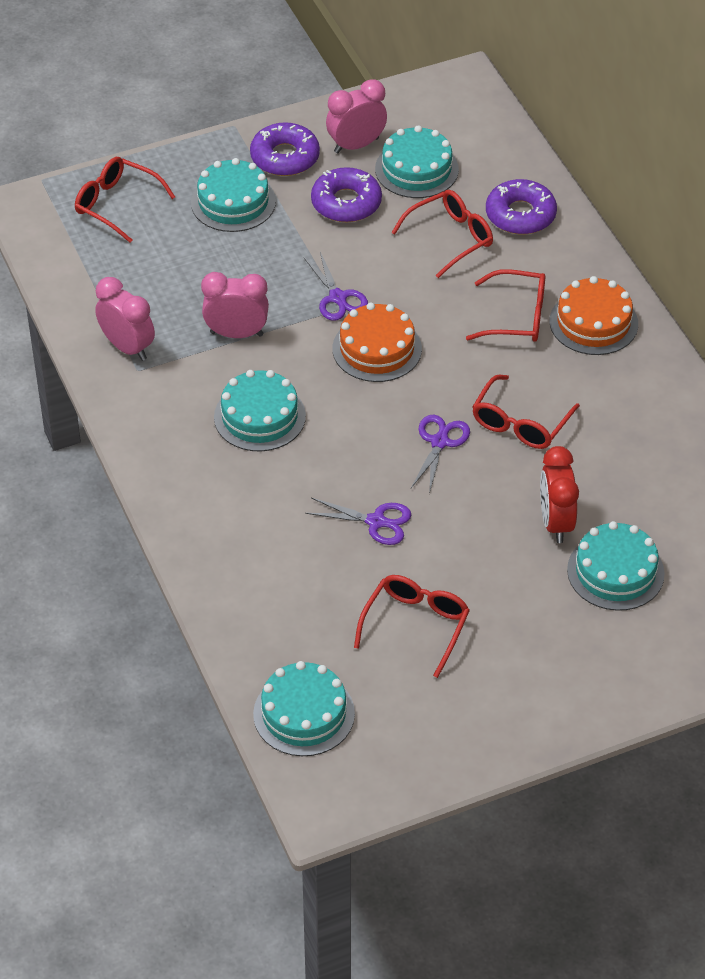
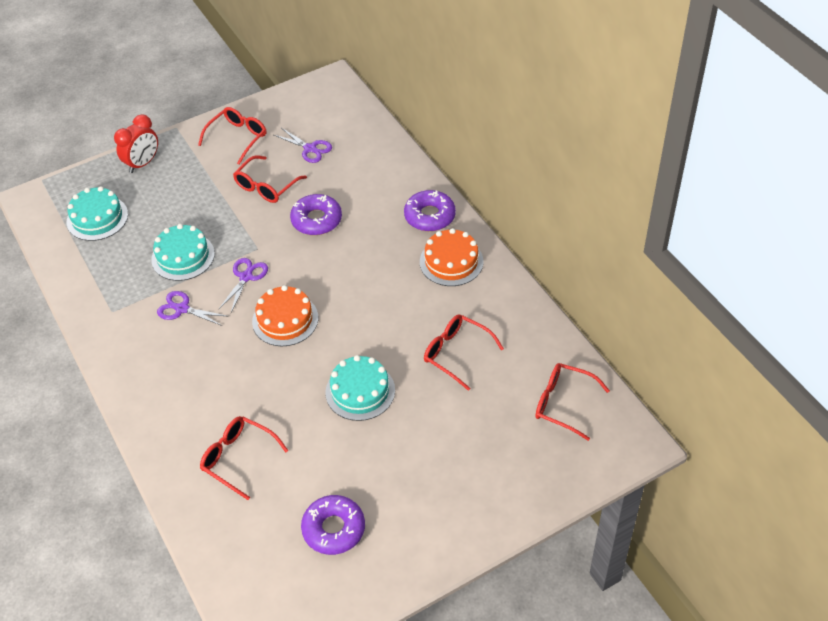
pink clock: [95,277,155,361] [201,272,269,338] [326,79,387,153] = 3 -> none = 0
turquoise cake: [191,158,276,232] [214,370,306,451] [253,661,355,756] [375,125,459,198] [567,521,665,611] = 5 -> [67,186,128,241] [151,224,215,281] [325,355,395,421] = 3

